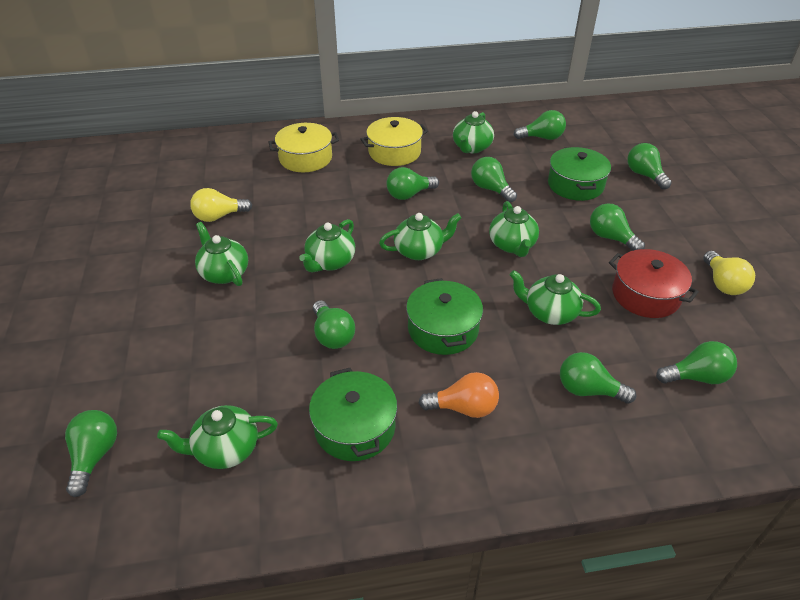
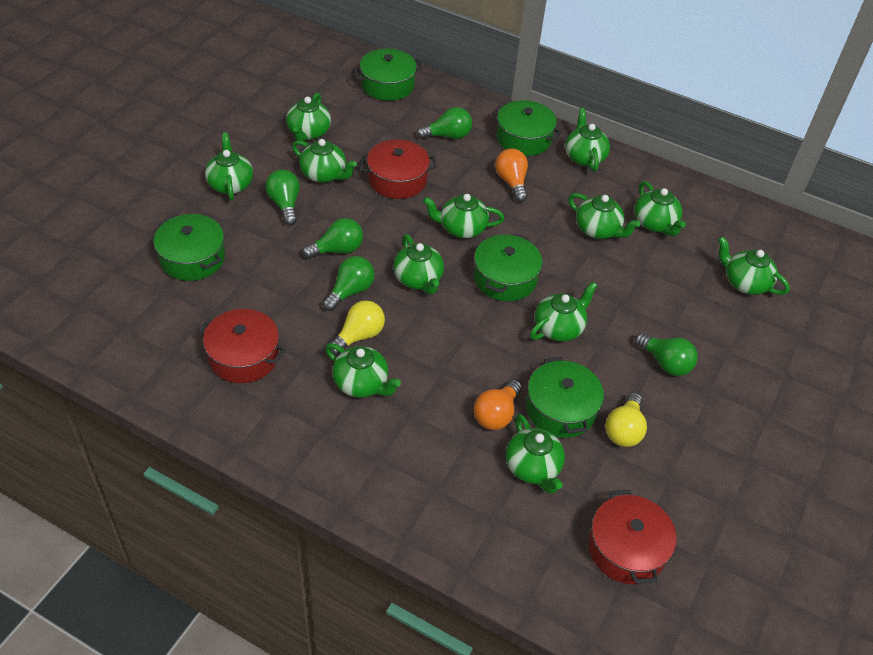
green light bulb: [65,410,117,497] [313,300,355,349] [386,167,439,200] [471,157,517,202] [513,110,566,140] [560,352,636,404] [590,203,645,251] [627,143,672,189] [656,341,737,384] = 9 -> [265,170,300,225] [302,218,363,259] [323,256,375,311] [416,107,472,139] [635,333,698,376] = 5
green pot: [309,368,397,461] [406,278,483,355] [548,147,611,201] = 3 -> [153,214,225,281] [353,48,423,101] [474,233,542,301] [492,100,562,156] [526,357,604,438] = 5
green teapot: [157,405,278,469] [195,222,248,286] [299,219,355,273] [379,213,461,260] [453,111,494,153] [489,201,539,257] [510,270,601,325] = 7 -> [205,133,253,200] [286,93,331,141] [292,139,357,183] [325,343,401,398] [393,234,444,295] [423,194,504,238] [506,414,565,494] [530,282,598,342] [565,108,610,172] [568,193,640,239] [634,181,686,236] [718,236,790,295] = 12
orange light bulb: [419,372,499,418] = 1 -> [474,380,522,430] [495,149,528,202] = 2
red pot: [609,249,699,318] = 1 -> [198,309,286,383] [360,140,437,199] [588,490,676,584] = 3
yellow pot: [269,123,339,172] [360,117,428,166] = 2 -> none = 0

